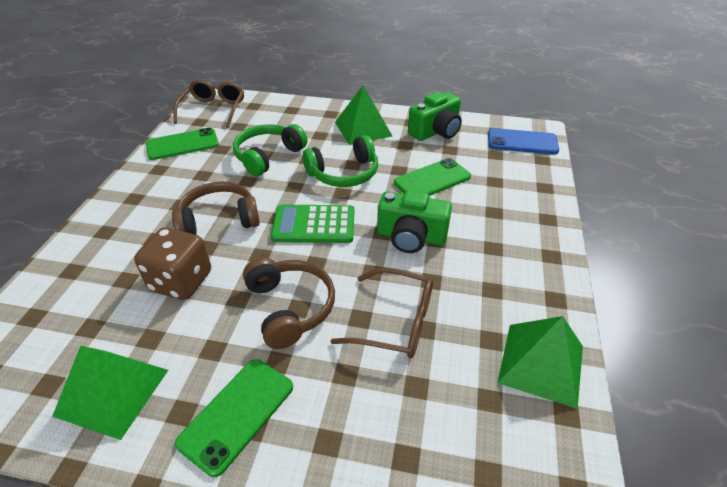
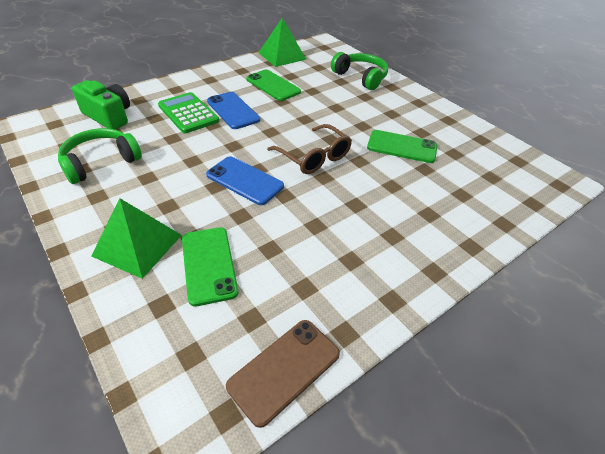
blue phone: [488,128,559,154] = 1 -> [206,156,284,205] [207,92,260,129] = 2
brown dice: [134,227,211,300] = 1 -> none = 0
brown glasses: [173,80,244,128] [331,267,433,358] = 2 -> [267,124,352,174] = 1
brown headphones: [172,181,260,235] [243,258,335,349] = 2 -> none = 0
brown phone: none = 0 -> [226,320,340,428] = 1
green camera: [377,190,452,253] [408,92,462,141] = 2 -> [72,80,130,130] = 1
green pyramid: [52,346,168,440] [335,86,392,145] [497,316,583,409] = 3 -> [91,198,182,279] [258,18,307,67] = 2

